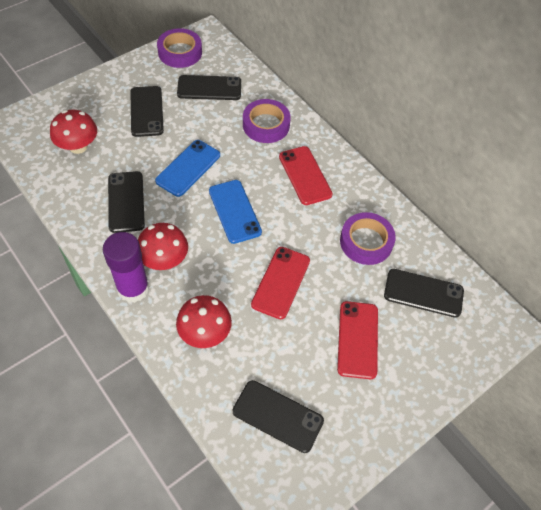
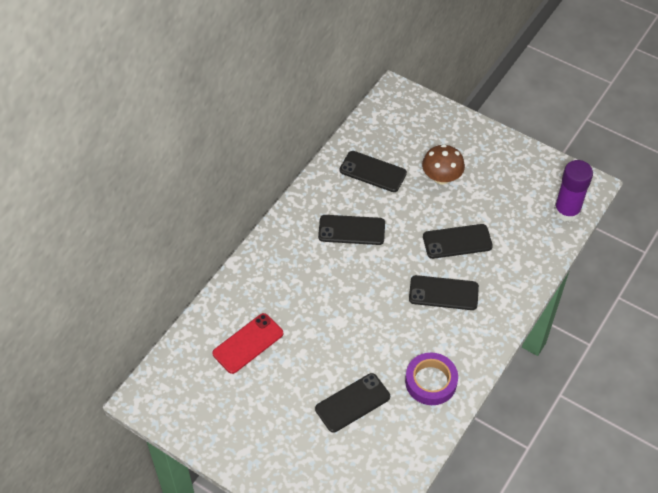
blue phone: [155,140,220,197] [209,180,262,244] = 2 -> none = 0
brown mushroom: none = 0 -> [422,144,465,184] = 1
purple tape: [157,28,202,68] [243,99,291,143] [340,212,396,265] = 3 -> [405,353,458,405] = 1
red mushroom: [50,110,97,154] [138,223,188,270] [176,295,232,348] = 3 -> none = 0
red phone: [251,247,310,319] [279,146,333,205] [337,301,378,379] = 3 -> [212,313,283,374] = 1

